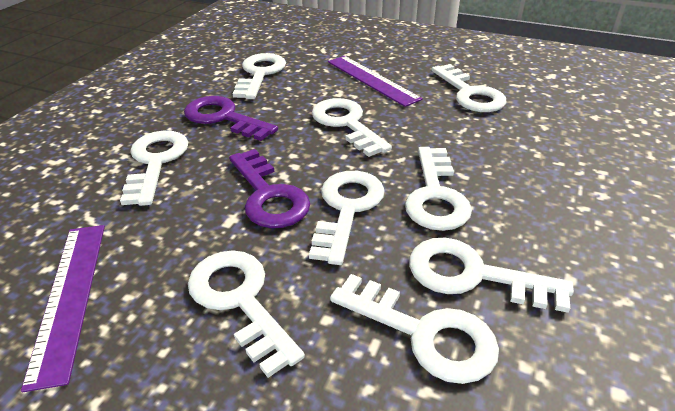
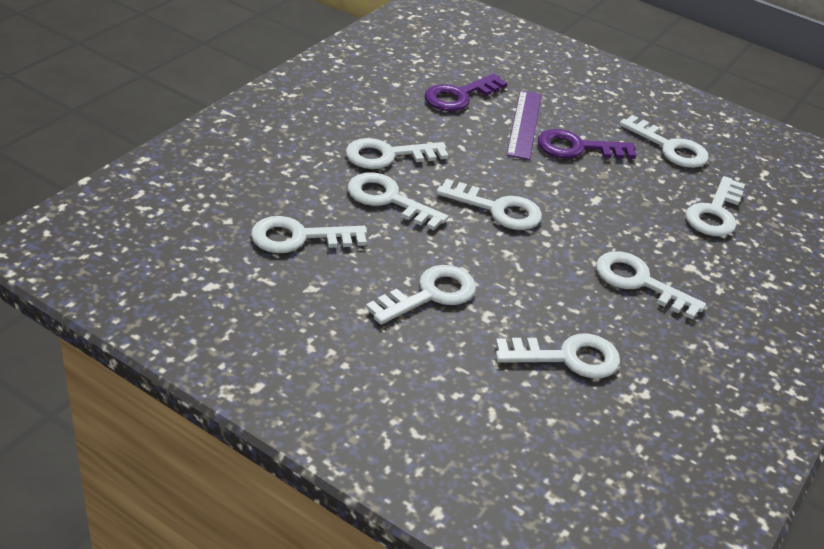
purple ruler: [21,225,105,393] [328,56,423,107] = 2 -> [507,90,542,160] = 1

